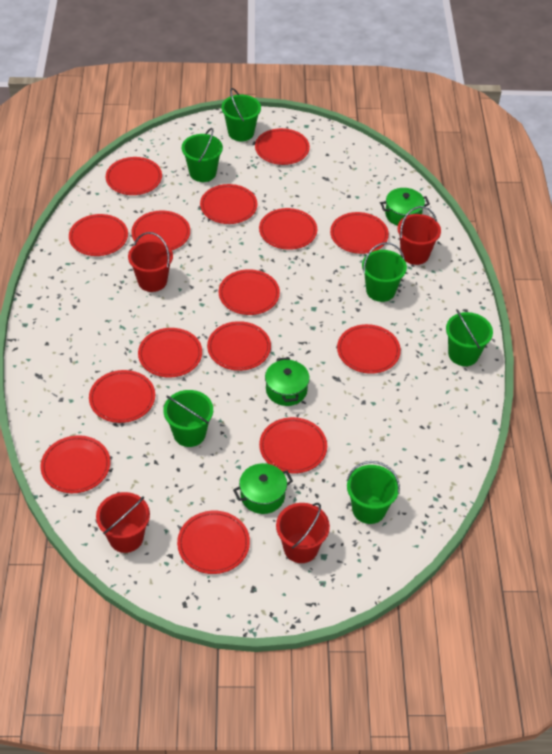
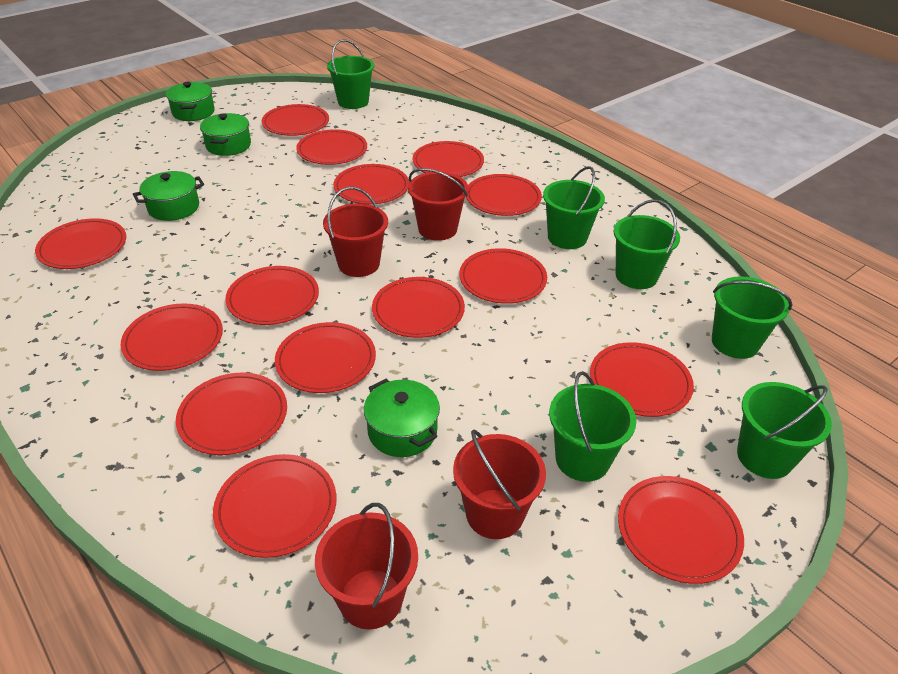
green pot: [233,463,293,514] [265,357,310,406] [380,188,430,226] = 3 -> [133,171,204,221] [166,82,215,121] [200,113,251,156] [364,379,440,457] = 4

